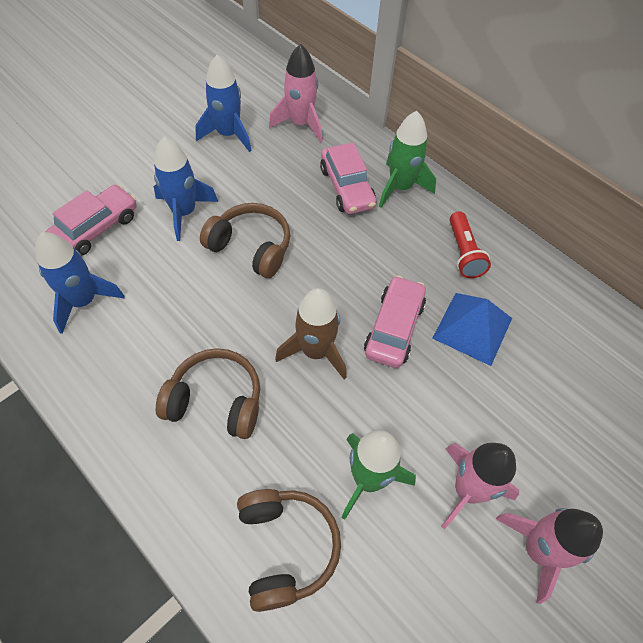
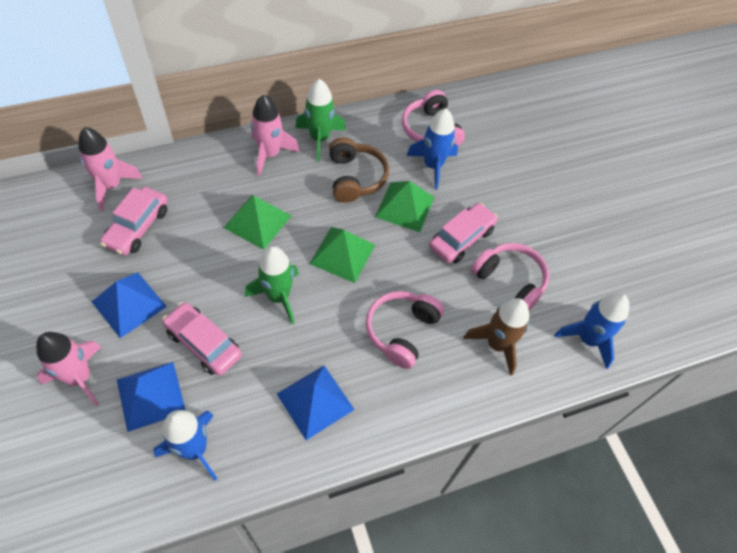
blue pyramid: [432,293,512,366] = 1 -> [92,272,167,338] [117,362,185,432] [277,366,355,440] = 3
brown headphones: [156,348,260,439] [200,203,290,278] [237,489,341,612] = 3 -> [329,137,389,203] = 1
green pyramid: none = 0 -> [223,195,291,250] [310,227,375,283] [375,181,434,232] = 3
pink headphones: none = 0 -> [366,291,444,369] [402,90,465,146] [471,243,549,310] = 3
red flashlight: [450,211,491,278] = 1 -> none = 0

